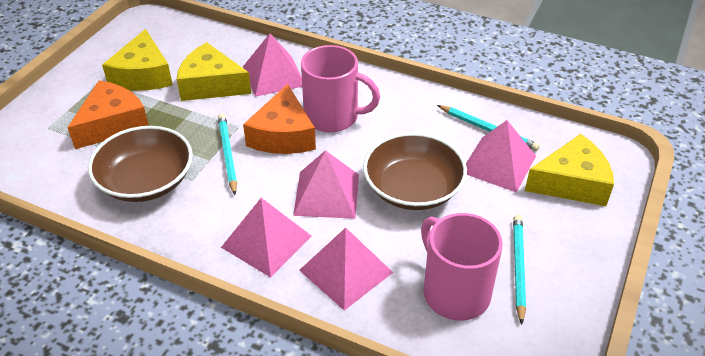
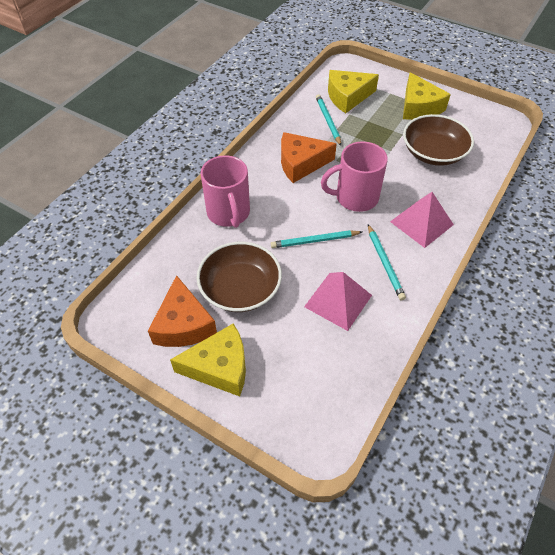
pink pyramid: [221,198,311,278] [243,33,302,97] [293,150,359,219] [299,228,393,310] [466,120,536,193] = 5 -> [304,272,372,331] [390,192,454,248] = 2

